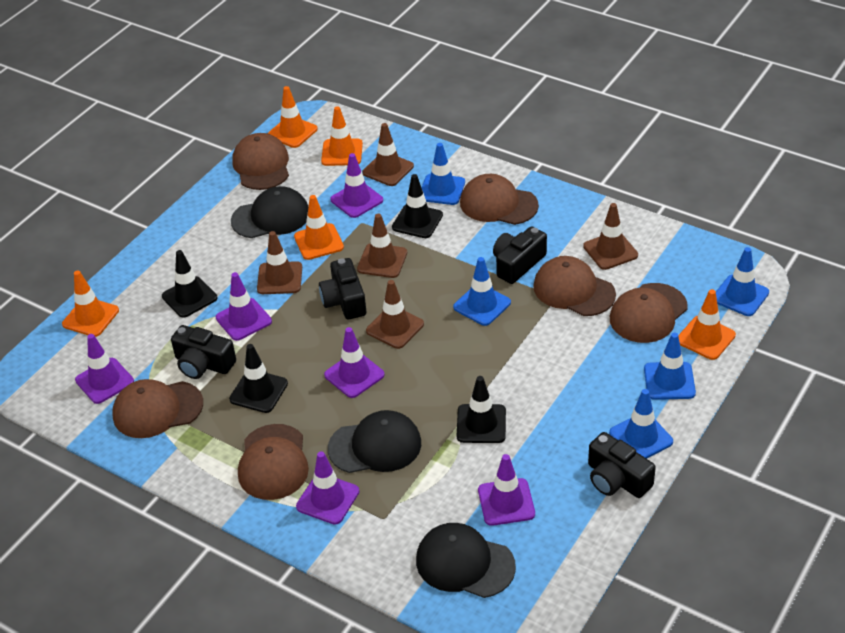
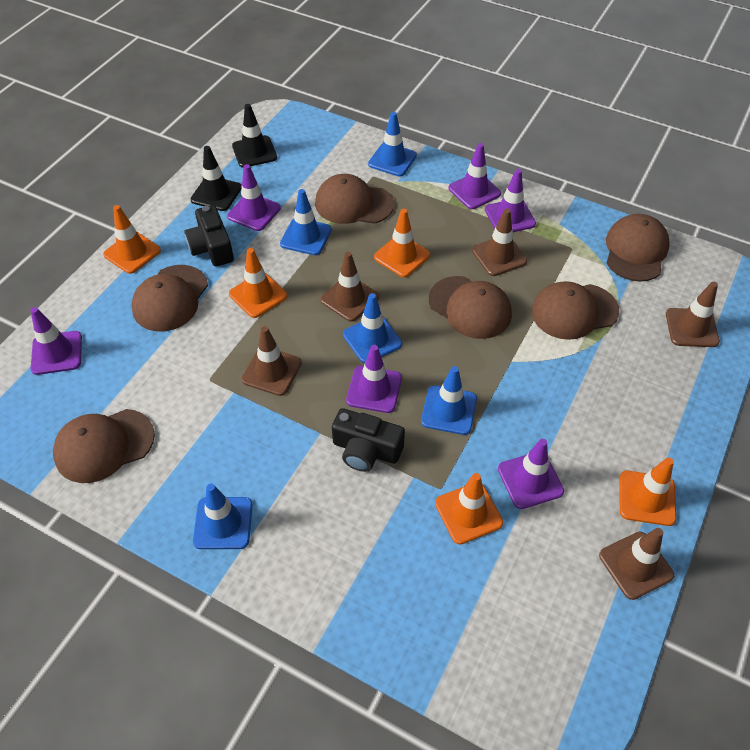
black camera: [171,325,236,379] [319,258,366,319] [493,226,547,284] [588,432,656,498] = 4 -> [184,205,234,266] [332,408,405,472] = 2
black cap: [231,186,308,238] [328,410,421,473] [416,523,516,598] = 3 -> none = 0
black traffic cone: [162,250,218,318] [229,344,288,413] [392,174,443,238] [457,376,506,443] = 4 -> [190,146,242,211] [232,104,277,168] = 2

